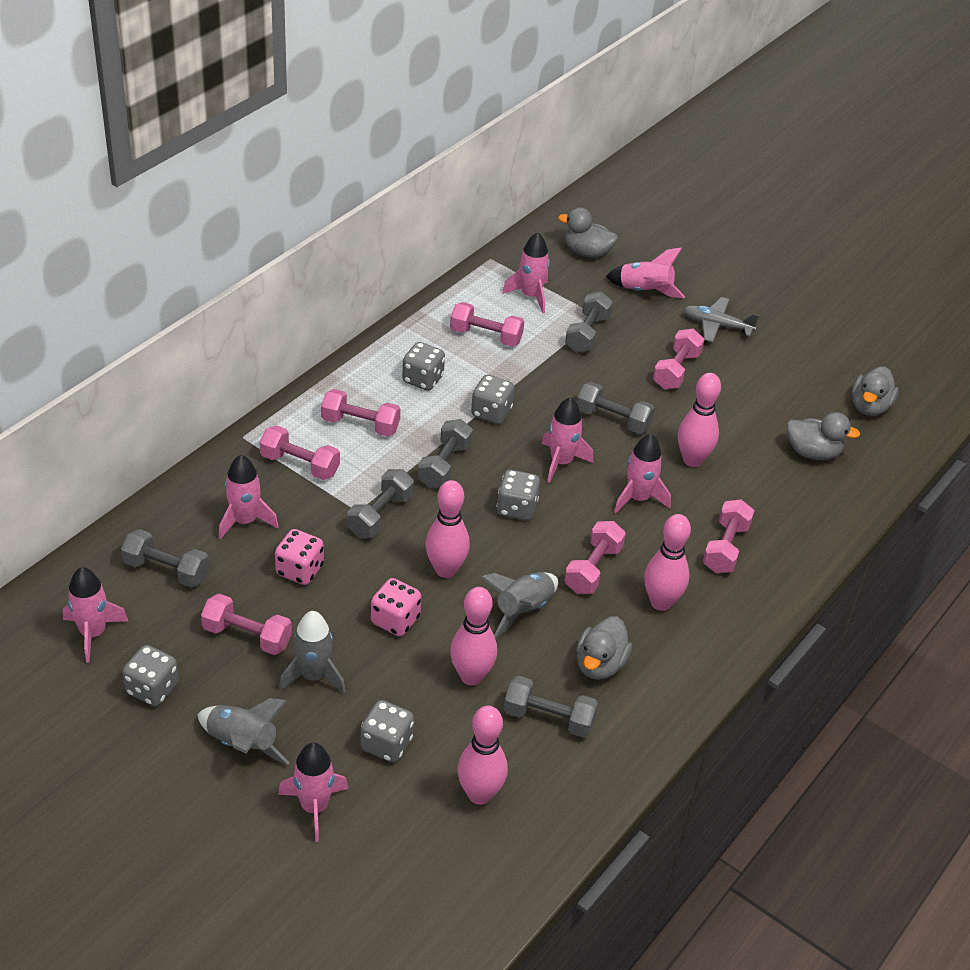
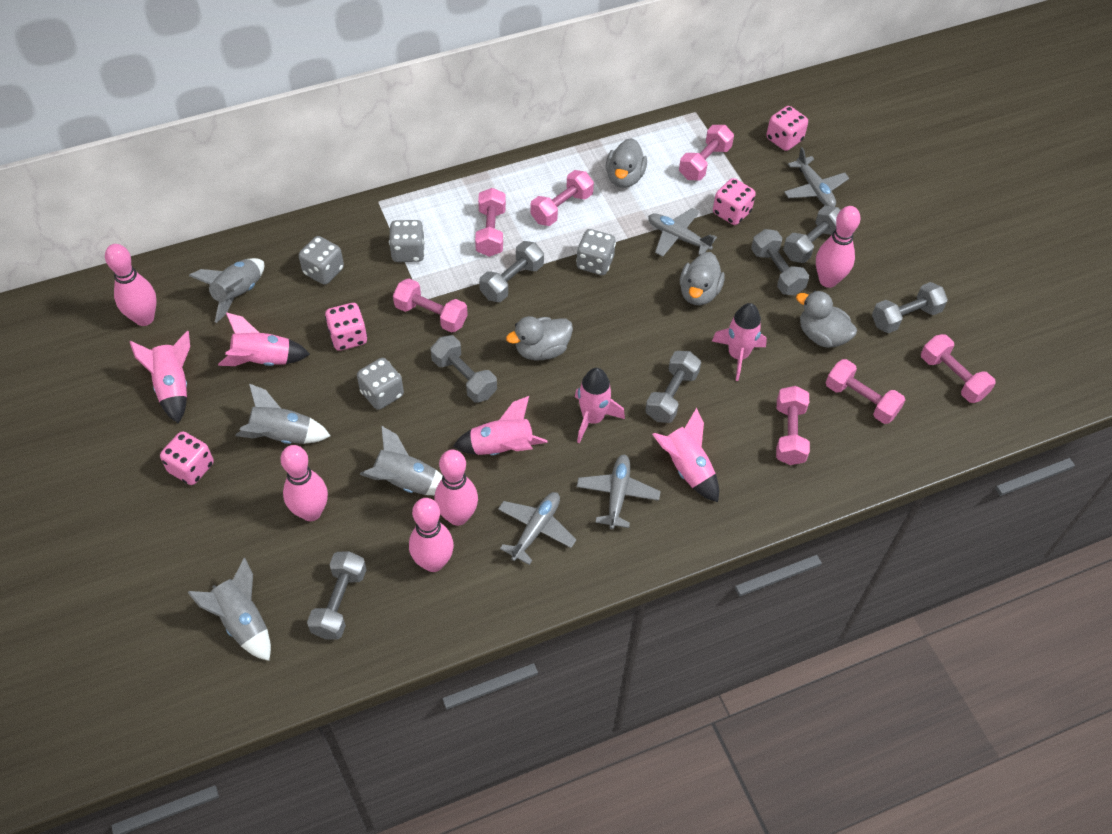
grey dice: [122,645,179,706] [361,700,414,762] [402,342,445,391] [471,375,514,424] [497,469,540,520] = 5 -> [299,236,344,285] [357,358,404,410] [389,220,425,262] [576,229,616,275] = 4
grey dumbbell: [121,529,209,587] [347,469,414,538] [418,419,473,488] [504,676,598,738] [565,292,613,352] [577,382,655,434] = 6 -> [307,551,367,640] [430,335,497,403] [479,241,544,302] [645,351,701,423] [751,229,809,295] [783,206,841,263] [872,282,948,333] = 7
grey plane: [683,297,759,342] = 1 -> [498,492,577,565] [577,454,660,529] [648,208,717,257] [784,147,849,207] = 4
grey rocket: [197,698,290,765] [279,611,346,694] [480,572,558,637] = 3 -> [187,558,271,661] [189,258,264,323] [236,384,330,444] [359,426,443,495] = 4
pink dice: [275,529,324,585] [371,578,421,636] = 2 -> [160,431,214,485] [325,303,368,351] [713,178,756,225] [766,106,808,151] = 4
pink rocket: [63,567,128,663] [219,455,279,540] [278,742,349,842] [502,232,550,313] [542,397,594,483] [605,247,685,298] [614,434,671,513] = 7 -> [130,331,190,423] [218,312,310,366] [453,396,548,455] [575,368,625,443] [652,408,719,502] [712,303,767,381] = 6

